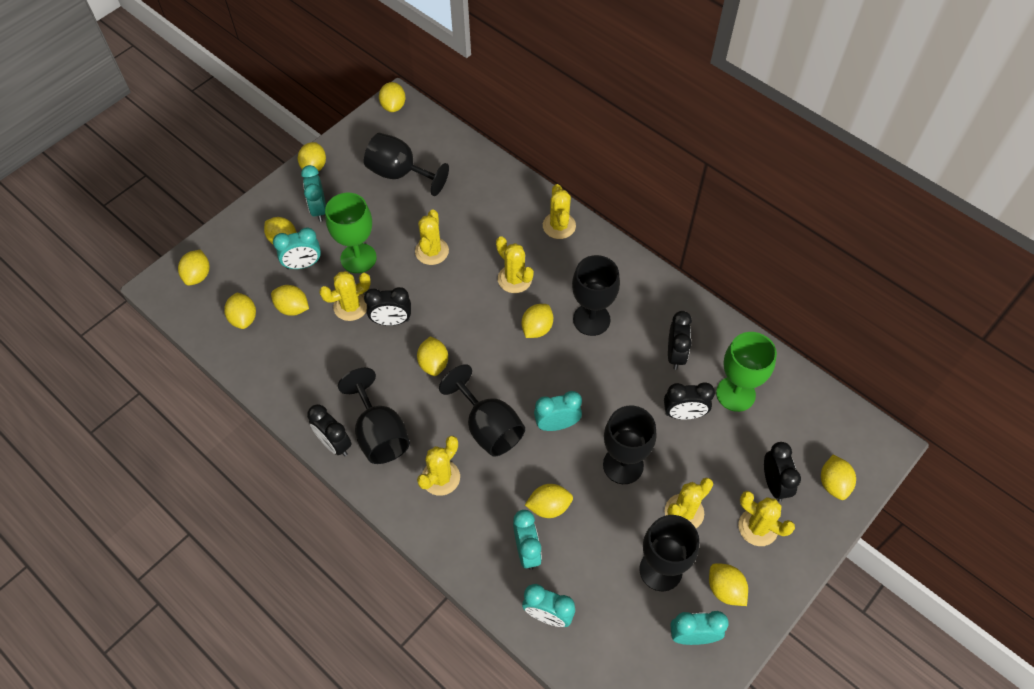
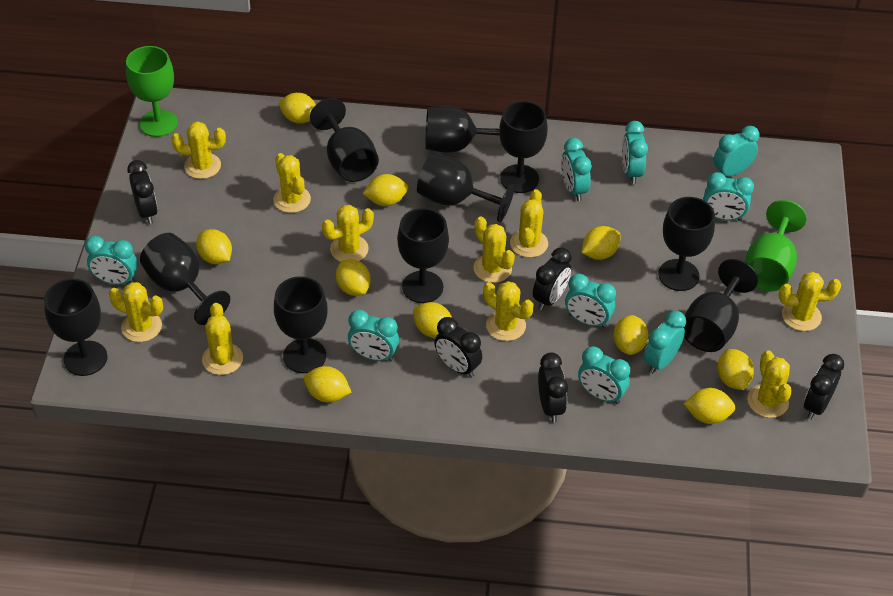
black goblet: [338,368,410,464] [364,133,449,196] [439,364,525,456] [572,255,620,336] [603,405,657,484] [639,515,699,591] = 6 -> [44,279,108,376] [140,233,230,325] [274,276,328,373] [310,98,379,182] [397,208,449,303] [417,153,514,222] [425,106,499,153] [499,101,548,193] [658,197,715,291] [684,259,758,352] = 10
turquoise clock: [273,228,321,269] [301,165,326,222] [513,510,542,570] [522,584,575,627] [534,391,582,431] [670,611,729,645] = 6 -> [85,236,138,285] [348,310,399,361] [561,138,592,201] [565,274,616,328] [578,346,630,404] [622,121,648,184] [644,311,686,374] [703,172,754,221] [714,126,760,176] = 9
yellow cactus: [319,271,371,321] [415,209,449,265] [417,436,460,496] [496,236,534,293] [543,184,576,239] [665,478,713,528] [738,491,795,546] = 7 -> [109,282,163,342] [171,121,226,179] [202,303,243,375] [273,153,311,213] [322,205,374,262] [474,217,515,283] [483,281,534,341] [510,189,548,258] [747,351,792,418] [779,272,841,331] = 10
yellow lemon: [178,250,209,286] [224,292,256,329] [264,217,297,244] [271,285,309,316] [298,142,326,172] [379,82,405,112] [417,336,448,376] [521,304,553,338] [525,484,573,518] [709,563,748,606] [821,455,856,500] = 11 -> [196,229,232,264] [279,93,316,123] [304,366,352,402] [336,259,371,296] [363,174,408,206] [413,302,452,338] [582,226,621,260] [614,315,648,355] [683,388,736,424] [717,349,754,390] = 10

